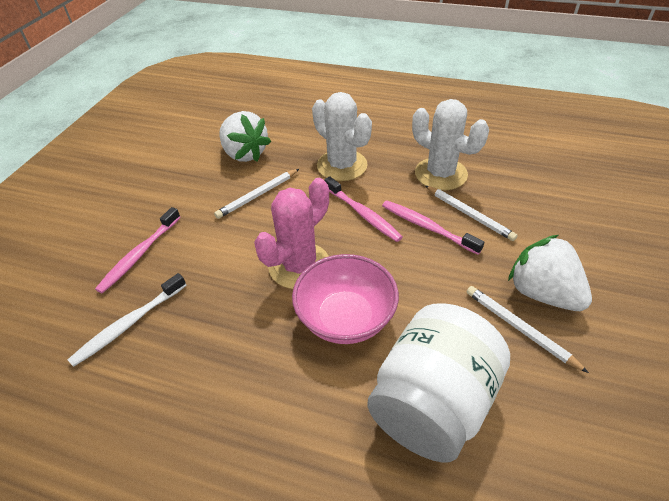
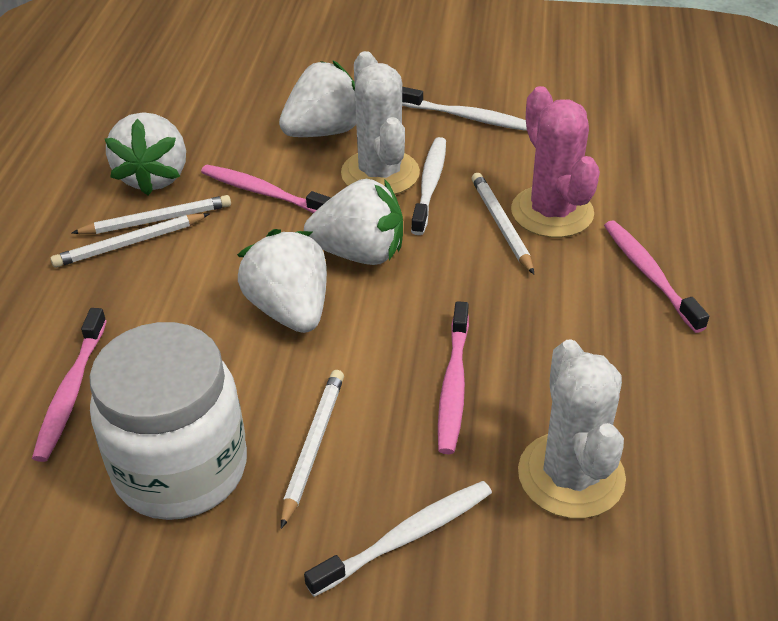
pink bowl: [292,254,399,344] = 1 -> none = 0
pink toothbrush: [95,207,180,293] [324,176,403,242] [382,201,484,255] = 3 -> [32,308,107,462] [201,165,331,213] [438,301,469,454] [604,220,709,333] = 4
white pencil: [214,169,299,219] [425,185,517,241] [466,286,589,373] = 3 -> [50,213,209,268] [72,195,231,234] [281,370,344,529] [471,173,534,274] = 4
white strawberry: [219,111,271,162] [508,235,592,311] = 2 -> [105,112,186,195] [237,229,327,333] [279,61,356,137] [304,179,403,265] = 4
white toothbrush: [67,273,186,367] = 1 -> [304,481,492,597] [402,87,527,131] [411,137,446,235] = 3

